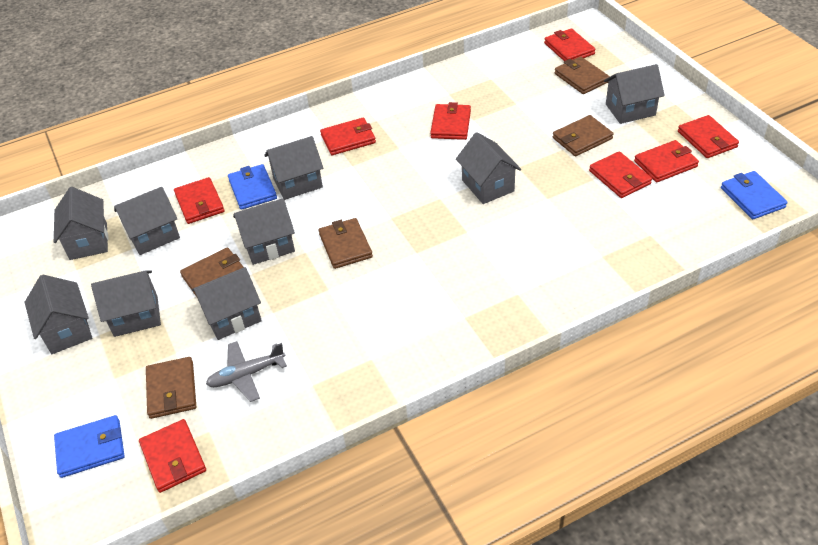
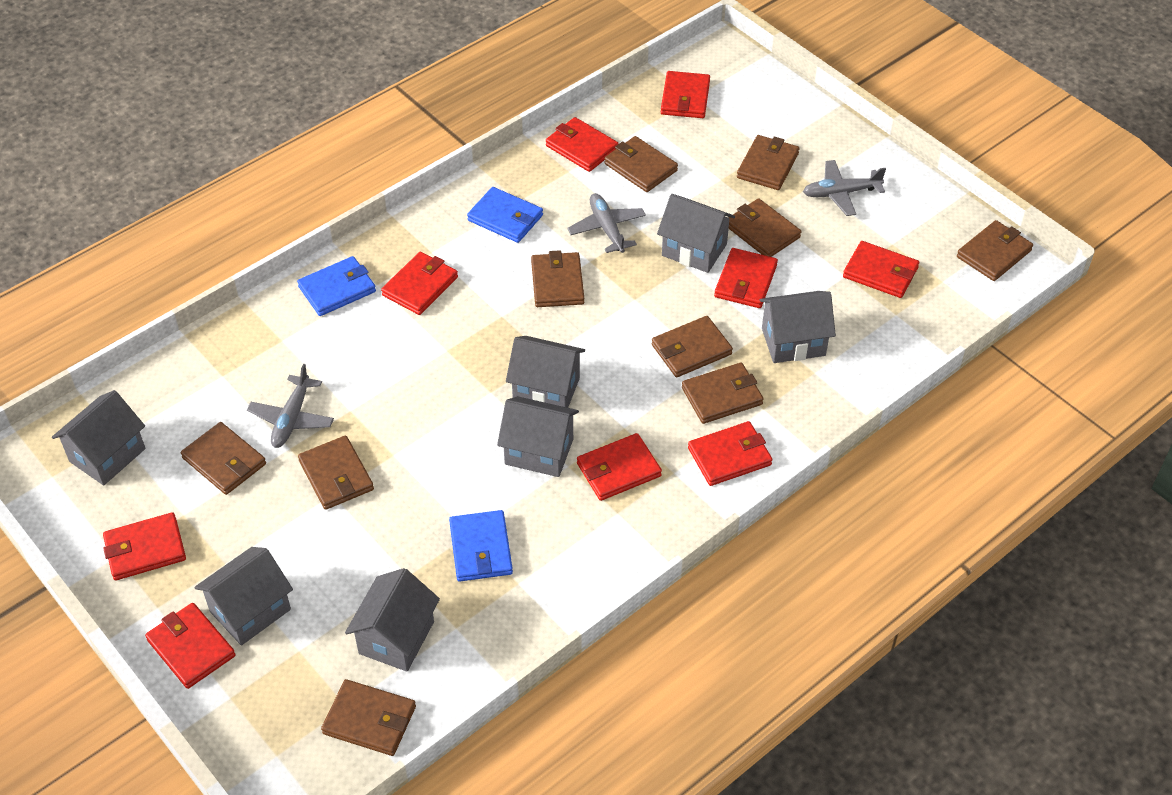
brown wallet: [146,357,196,419] [180,247,244,297] [319,218,373,269] [553,115,614,156] [554,56,610,94] = 5 -> [181,422,266,495] [298,436,374,510] [321,679,416,756] [531,250,584,307] [604,136,678,192] [652,316,733,377] [682,363,763,424] [728,198,801,257] [737,135,799,190] [957,220,1033,281] = 10
grey house: [24,274,92,354] [54,187,109,260] [91,270,161,337] [114,187,180,255] [192,267,262,340] [233,198,295,265] [264,136,323,200] [456,132,521,204] [604,64,665,124] = 9 -> [52,390,145,485] [195,547,293,646] [345,568,440,672] [497,396,579,477] [506,336,585,408] [657,194,735,273] [760,291,836,363] = 7
grey plane: [206,341,287,402] = 1 -> [247,364,334,448] [567,193,646,253] [803,160,886,216] = 3
red wallet: [139,419,206,493] [174,177,224,224] [320,118,376,155] [430,102,471,140] [544,28,596,61] [589,151,652,198] [634,140,699,183] [678,115,739,158] = 8 -> [103,512,186,581] [145,603,236,689] [381,252,458,315] [546,117,619,172] [577,433,662,501] [661,71,710,118] [688,421,772,486] [714,248,778,308] [843,241,919,298] = 9

